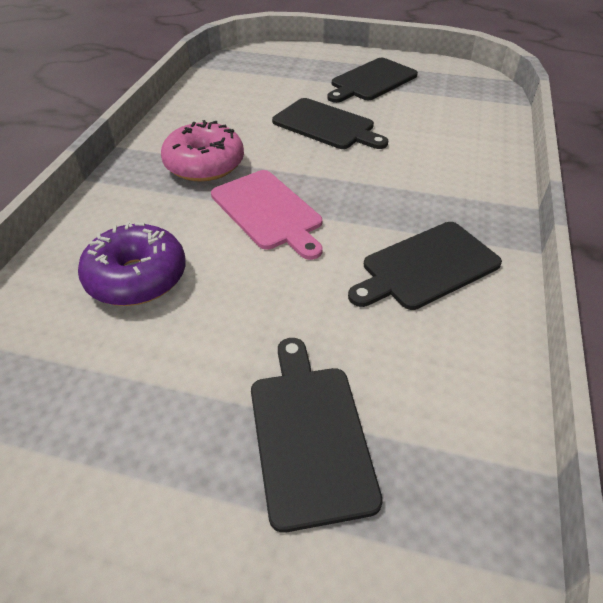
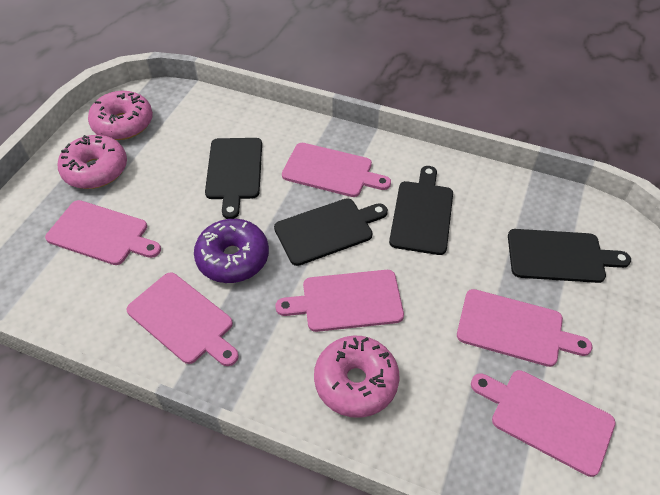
pink cutting board: [211,170,323,260] = 1 -> [45,200,161,265] [127,272,239,366] [275,270,404,332] [282,143,391,197] [457,289,592,367] [471,370,616,477] = 6
pink donut: [161,120,244,182] = 1 -> [58,135,127,189] [88,91,153,140] [314,336,399,418] = 3

